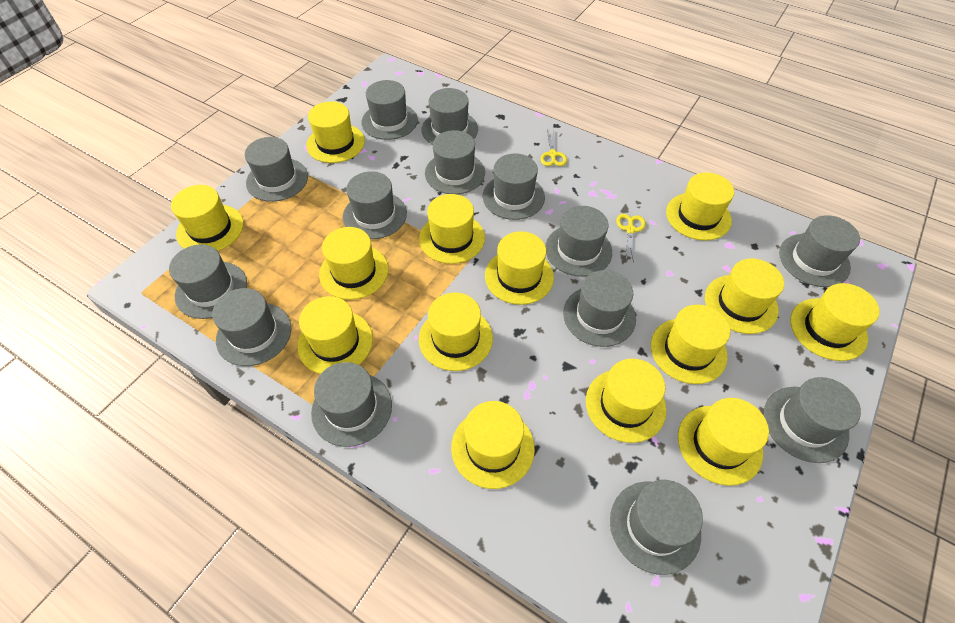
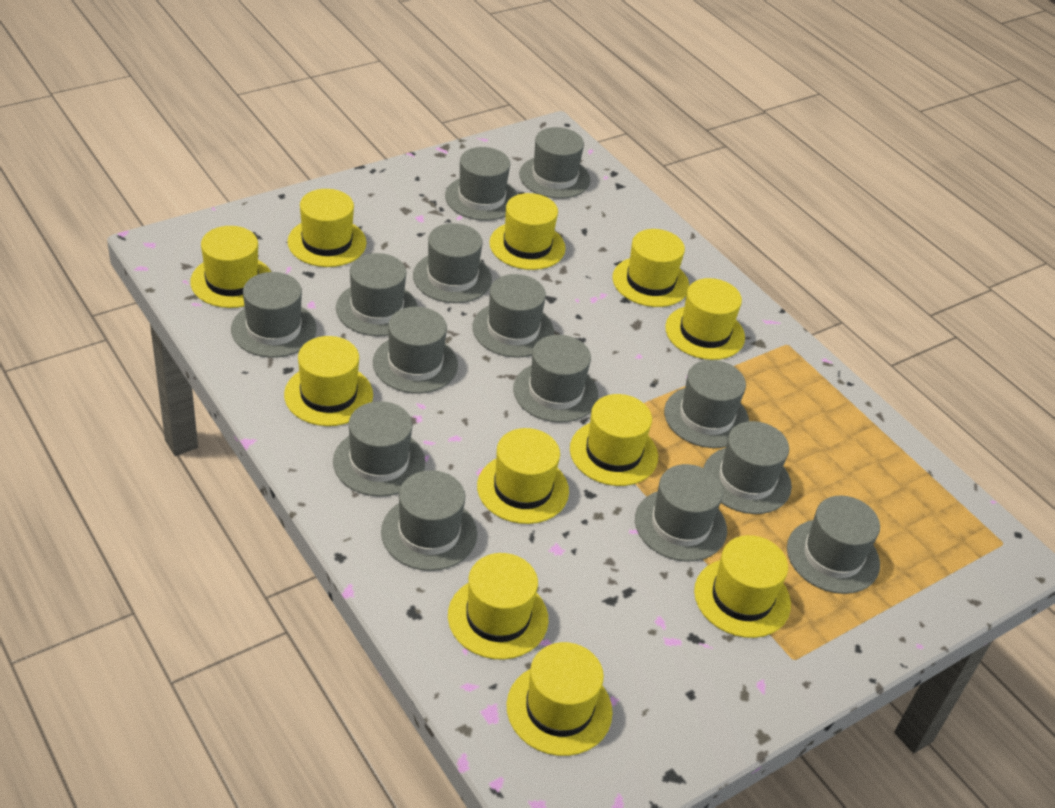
yellow hat: [171,185,244,251] [297,296,373,374] [306,101,365,163] [319,227,388,300] [419,194,485,264] [419,293,493,371] [451,401,535,489] [485,231,554,305] [586,359,666,443] [651,305,730,384] [666,173,734,241] [678,398,769,486] [705,258,784,334] [790,283,880,361] = 14 -> [190,226,271,308] [284,336,373,426] [287,189,367,267] [448,553,548,660] [477,428,569,524] [489,193,566,270] [506,642,613,756] [570,394,658,486] [612,229,689,307] [665,278,745,360] [694,535,791,638] = 11
yellow scissors: [540,129,567,166] [616,214,646,262] = 2 -> none = 0

